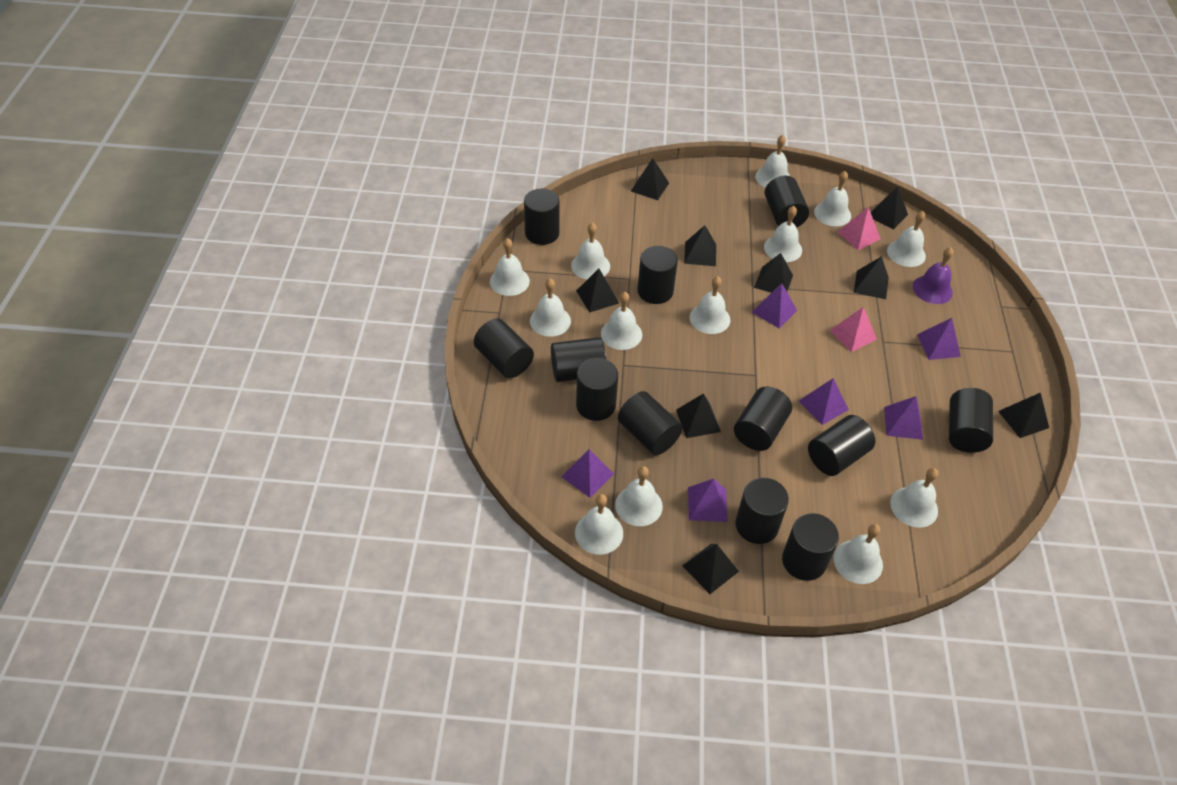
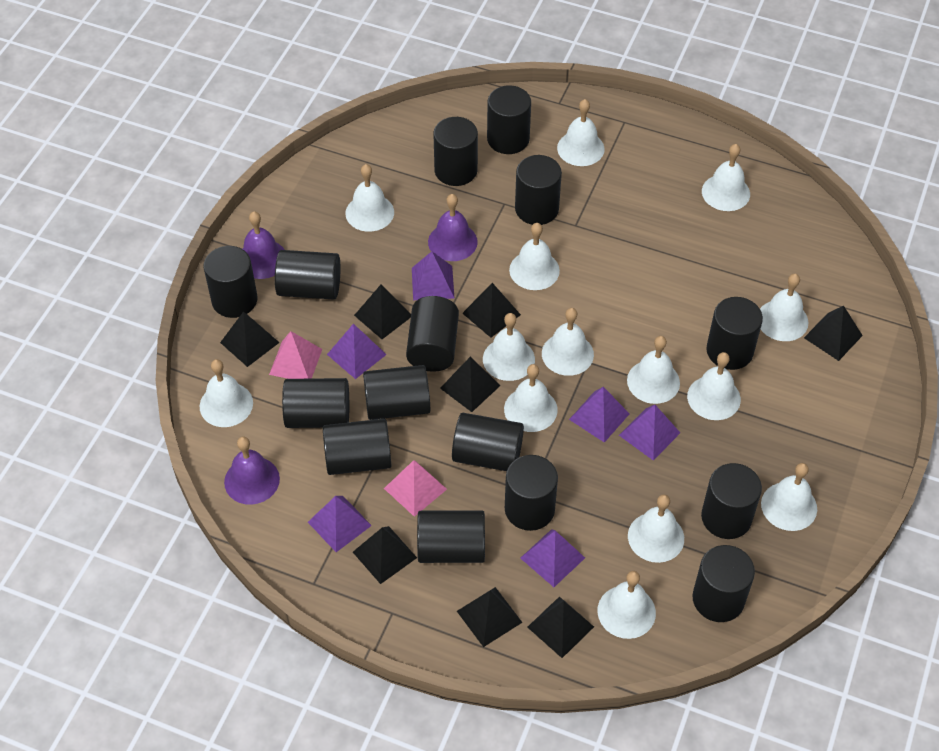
black cylinder: [474,318,534,378] [524,188,560,245] [551,337,606,382] [576,358,618,421] [618,391,683,455] [637,246,678,304] [734,387,792,451] [735,478,789,544] [765,176,809,227] [782,513,839,581] [808,415,875,476] [949,388,993,453] = 12 -> [203,246,258,318] [275,250,340,300] [282,378,349,428] [323,419,391,475] [363,365,430,420] [406,296,459,372] [417,510,485,563] [433,117,478,186] [452,413,524,471] [487,85,531,154] [505,455,558,531] [515,155,562,225] [693,545,755,622] [701,463,762,539] [706,297,763,370] = 15
black pyramid: [576,269,619,313] [631,158,669,200] [676,393,721,438] [682,544,739,594] [684,225,716,266] [754,253,793,293] [854,256,889,299] [871,187,908,230] [998,392,1049,438] = 9 -> [220,311,280,367] [353,526,417,584] [354,285,411,339] [440,357,500,412] [457,587,523,647] [462,283,521,338] [527,596,594,658] [804,306,863,361] = 8
purple bell: [913,247,954,304] = 1 -> [224,436,280,505] [243,211,285,279] [428,194,478,261] = 3
white bell: [490,238,530,296] [530,279,571,337] [571,223,610,280] [575,494,623,555] [601,292,642,350] [615,466,663,526] [690,276,730,334] [755,135,790,188] [764,206,802,262] [814,171,851,226] [833,524,883,584] [887,211,926,267] [890,468,938,528] = 13 -> [200,359,253,427] [345,164,394,232] [483,313,535,381] [504,364,558,432] [509,223,560,290] [542,308,594,376] [557,99,605,166] [597,571,656,639] [627,336,680,404] [628,494,684,563] [687,352,741,420] [702,144,750,211] [760,274,809,341] [761,463,817,531] = 14

